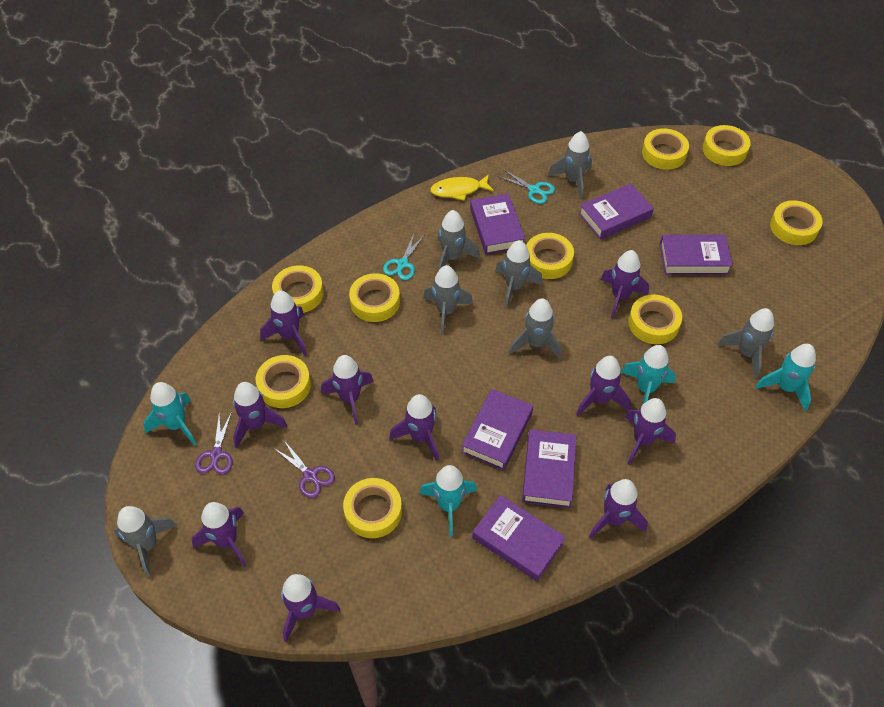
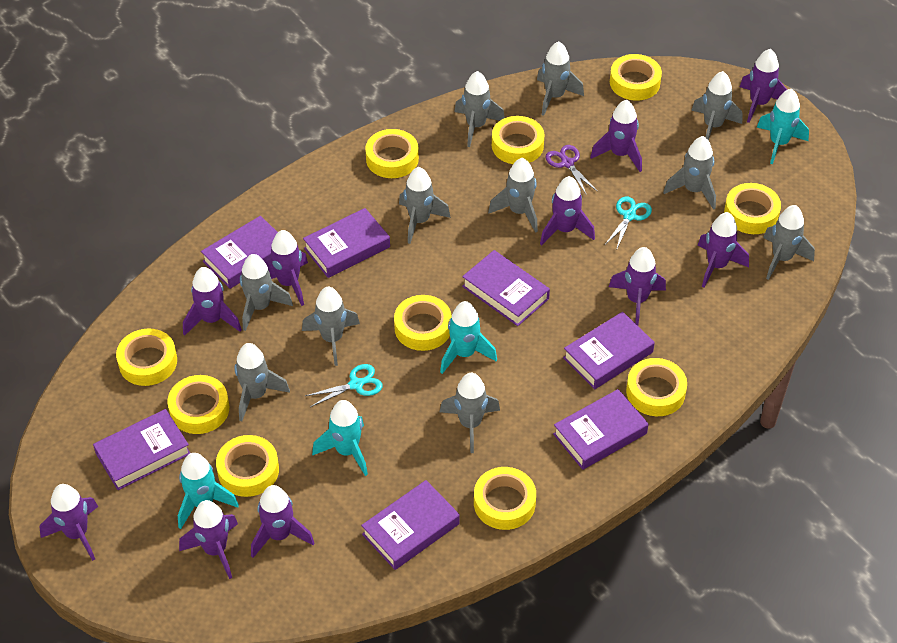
grey rocket: [114,506,177,577] [423,265,473,335] [438,210,480,271] [495,240,543,309] [509,298,562,359] [548,131,592,199] [718,308,774,378] = 7 -> [235,343,290,421] [240,254,293,331] [302,287,360,366] [399,167,451,244] [440,373,500,453] [454,71,505,147] [488,158,538,233] [537,41,584,116] [663,136,716,210] [691,71,742,140] [763,205,815,280] = 11
purple book: [461,389,533,471] [470,194,525,254] [472,495,565,581] [522,429,577,508] [579,183,654,240] [660,235,733,275] = 6 -> [93,409,190,490] [201,216,278,289] [303,208,390,278] [361,480,460,570] [462,250,550,326] [553,389,649,470] [563,312,655,389] = 7
purple scissors: [195,412,233,474] [275,439,335,498] = 2 -> [545,145,598,195] = 1
yellow fish: [430,174,494,201] = 1 -> none = 0
yellow tape: [255,355,311,408] [272,265,324,313] [343,478,402,538] [349,273,400,322] [526,233,574,279] [629,294,682,344] [642,129,689,170] [703,125,751,166] [770,200,823,245] = 9 -> [116,329,177,386] [167,375,229,434] [216,435,279,497] [365,129,419,178] [394,295,452,351] [474,467,536,530] [492,116,545,164] [610,54,662,101] [626,358,687,416] [724,183,781,234] = 10

